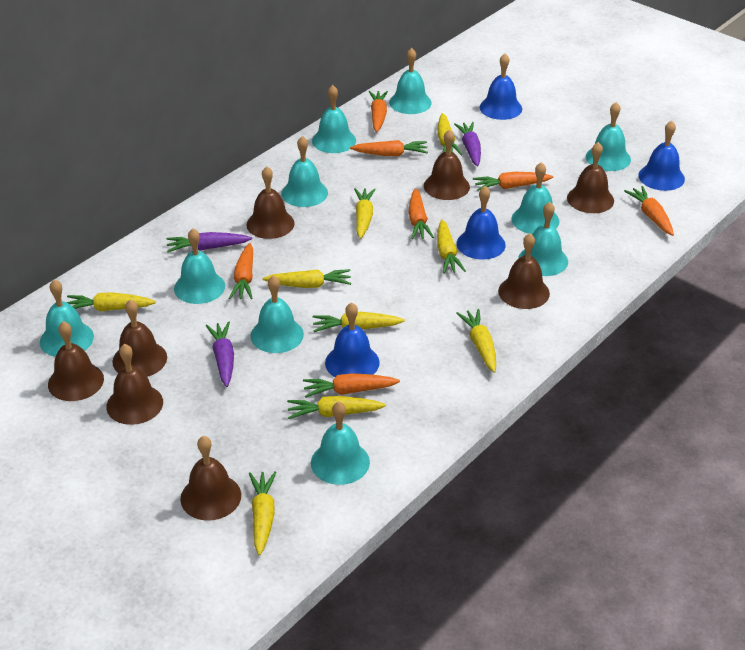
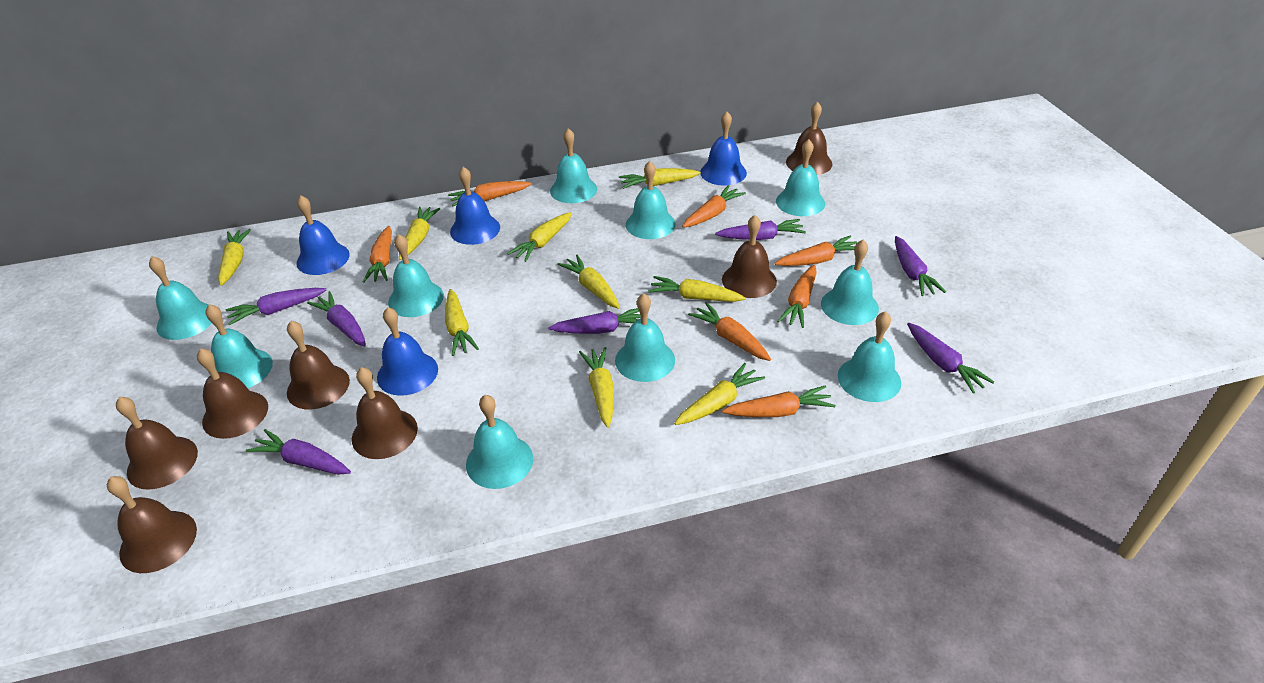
brown bell: [48,321,104,401] [106,344,163,425] [112,299,167,377] [180,436,241,520] [246,166,295,239] [424,129,470,200] [498,233,550,309] [567,142,614,213] = 8 -> [107,476,197,573] [116,397,198,490] [197,348,268,439] [287,321,350,410] [352,367,418,459] [722,215,777,298] [786,102,832,175] = 7
purple carrot: [166,232,252,252] [205,321,234,387] [454,122,481,166] = 3 -> [226,288,326,325] [246,429,351,475] [307,291,366,346] [548,308,648,334] [715,219,806,240] [895,236,946,296] [907,323,994,393] = 7

